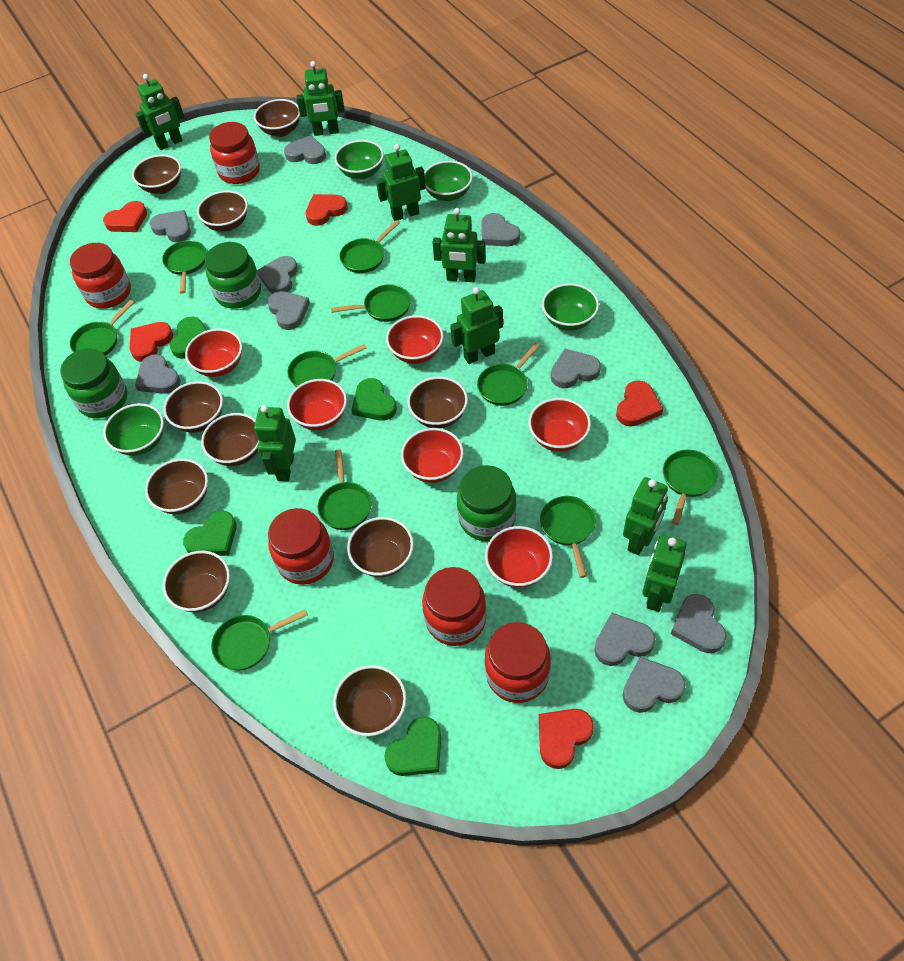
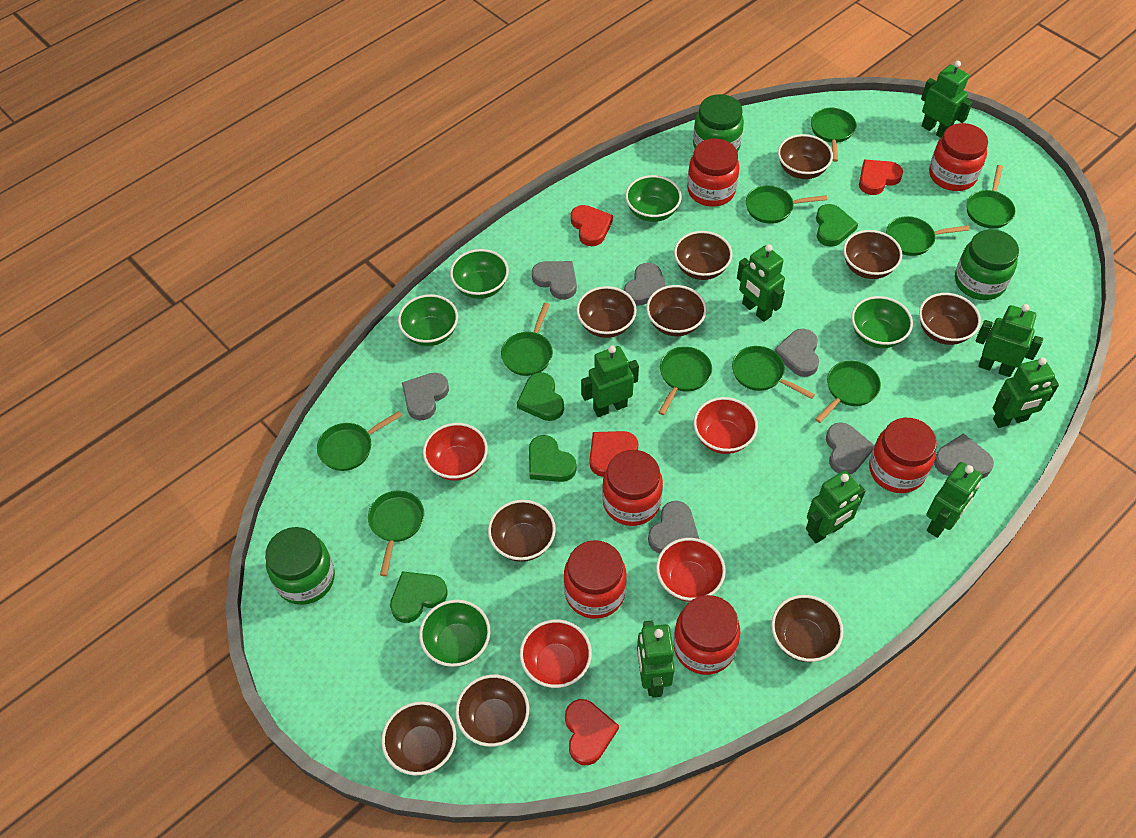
green bowl: [103,403,164,456] [335,140,384,179] [424,161,473,201] [542,283,599,331] = 4 -> [398,294,458,346] [419,600,490,667] [450,249,509,299] [625,175,682,222] [851,296,913,348] = 5
grey heart: [135,354,181,394] [150,210,191,242] [257,256,298,294] [267,291,310,330] [284,135,326,164] [481,213,520,247] [551,349,601,388] [594,613,655,666] [622,657,686,713] [671,594,727,653] = 10 -> [402,373,449,420] [532,261,577,300] [624,263,666,306] [648,501,699,553] [774,329,819,377] [826,422,874,475] [934,433,994,478] = 7
red bowl: [185,329,242,377] [287,379,347,430] [386,315,444,364] [401,428,464,483] [485,526,553,588] [528,398,591,452] = 6 -> [423,423,488,481] [520,620,592,688] [656,538,726,602] [694,397,758,454] = 4
red heart: [103,201,147,232] [129,322,173,362] [306,194,347,226] [539,709,594,769] [616,381,663,427] = 5 -> [565,699,619,765] [571,205,613,246] [590,431,638,477] [859,159,903,195] = 4
red jar: [70,243,131,309] [209,122,260,184] [268,508,334,585] [422,567,487,646] [485,622,551,703] = 5 -> [564,540,627,619] [602,450,663,526] [673,595,740,675] [687,139,739,207] [869,418,937,493] [929,123,988,191] = 6

